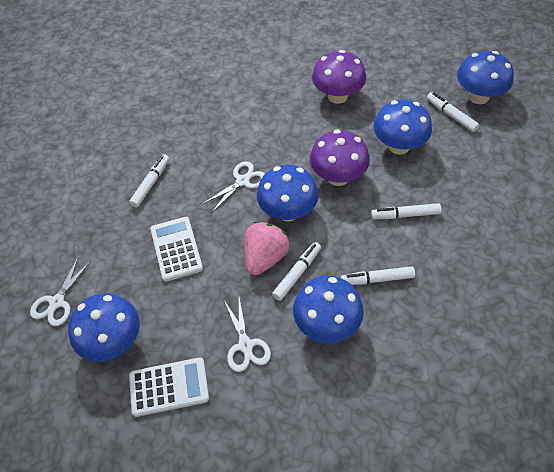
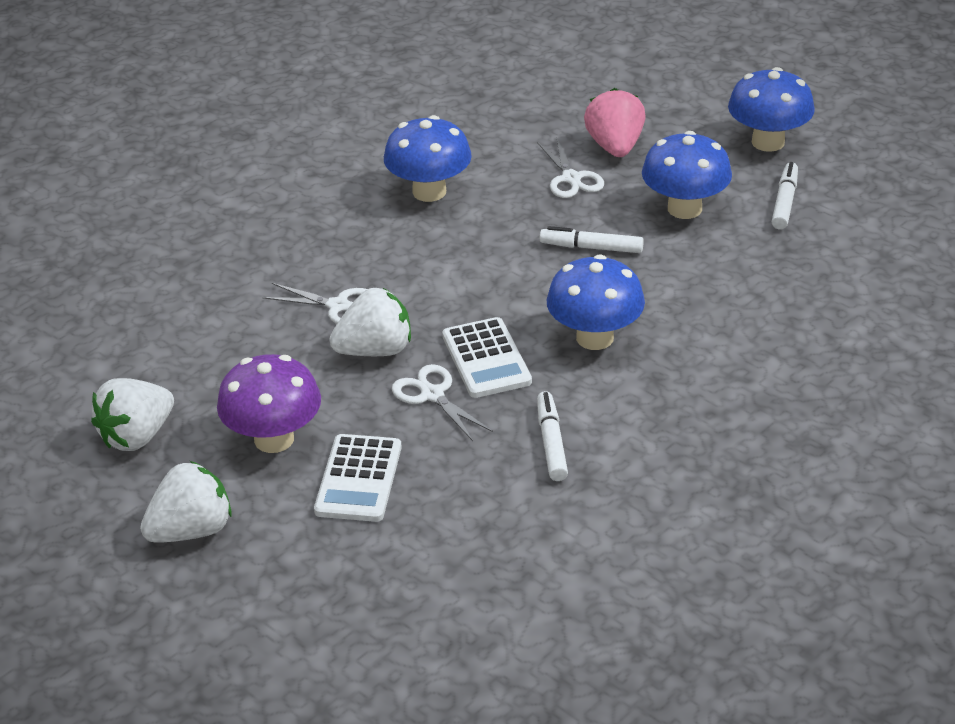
blue mushroom: [68,293,140,361] [257,165,319,221] [293,276,364,343] [374,100,432,155] [457,51,514,104] = 5 -> [384,115,472,202] [546,254,645,350] [642,131,732,219] [728,67,815,152] = 4
purple mushroom: [310,130,370,186] [312,50,366,104] = 2 -> [217,354,321,453] = 1
white marker: [129,154,169,208] [272,242,321,301] [340,266,415,285] [371,203,442,219] [427,92,479,132] = 5 -> [537,391,568,481] [540,226,644,253] [772,162,798,230] = 3
white strawberry: none = 0 -> [91,378,174,451] [140,461,232,543] [329,288,411,356] = 3

